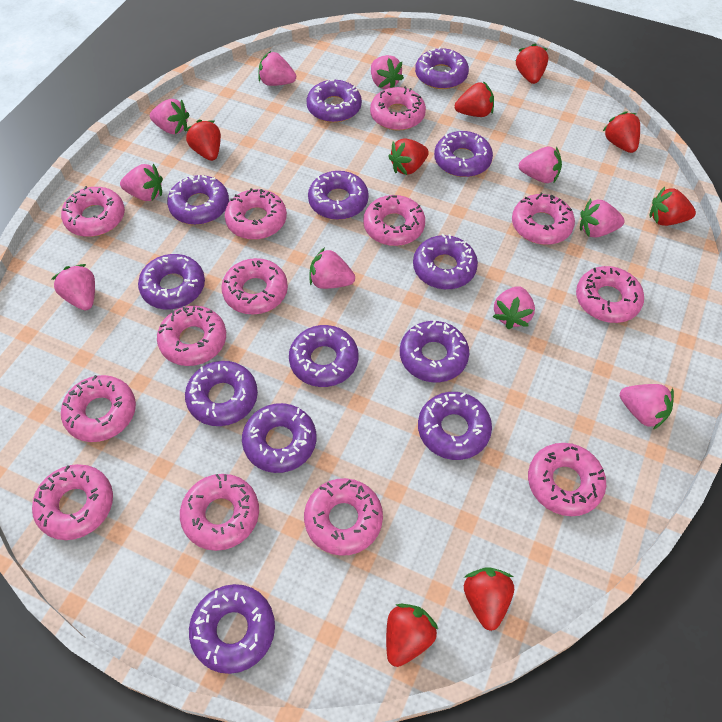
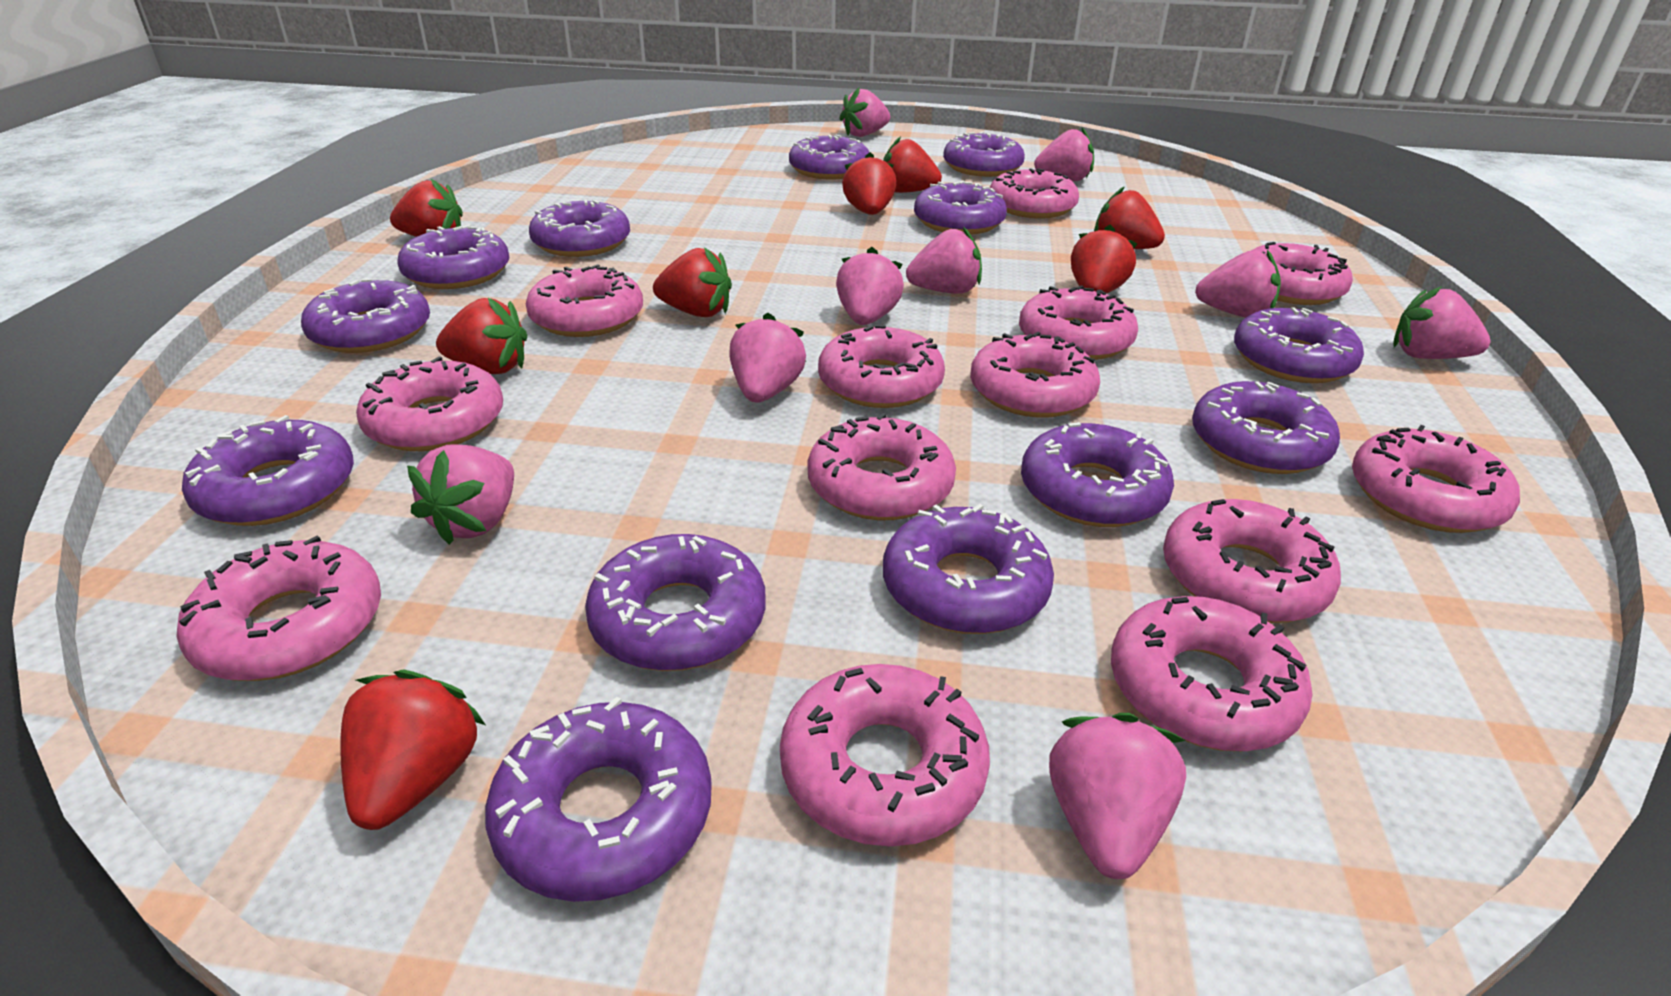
pink strawberry: [52,264,95,310] [120,164,163,201] [150,99,189,134] [258,51,296,86] [309,247,355,289] [371,55,404,89] [493,286,535,329] [519,146,562,183] [580,199,625,238] [620,384,674,430] = 10 -> [407,444,514,545] [730,312,806,402] [836,247,904,325] [839,88,890,137] [906,227,982,294] [1034,127,1094,181] [1049,713,1186,879] [1195,250,1281,318] [1393,286,1491,359] = 9

